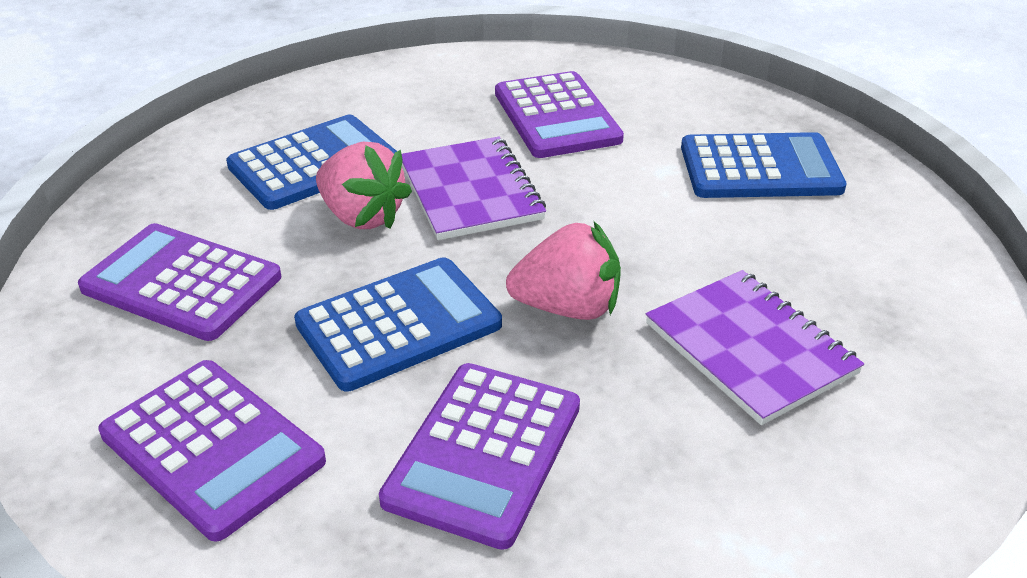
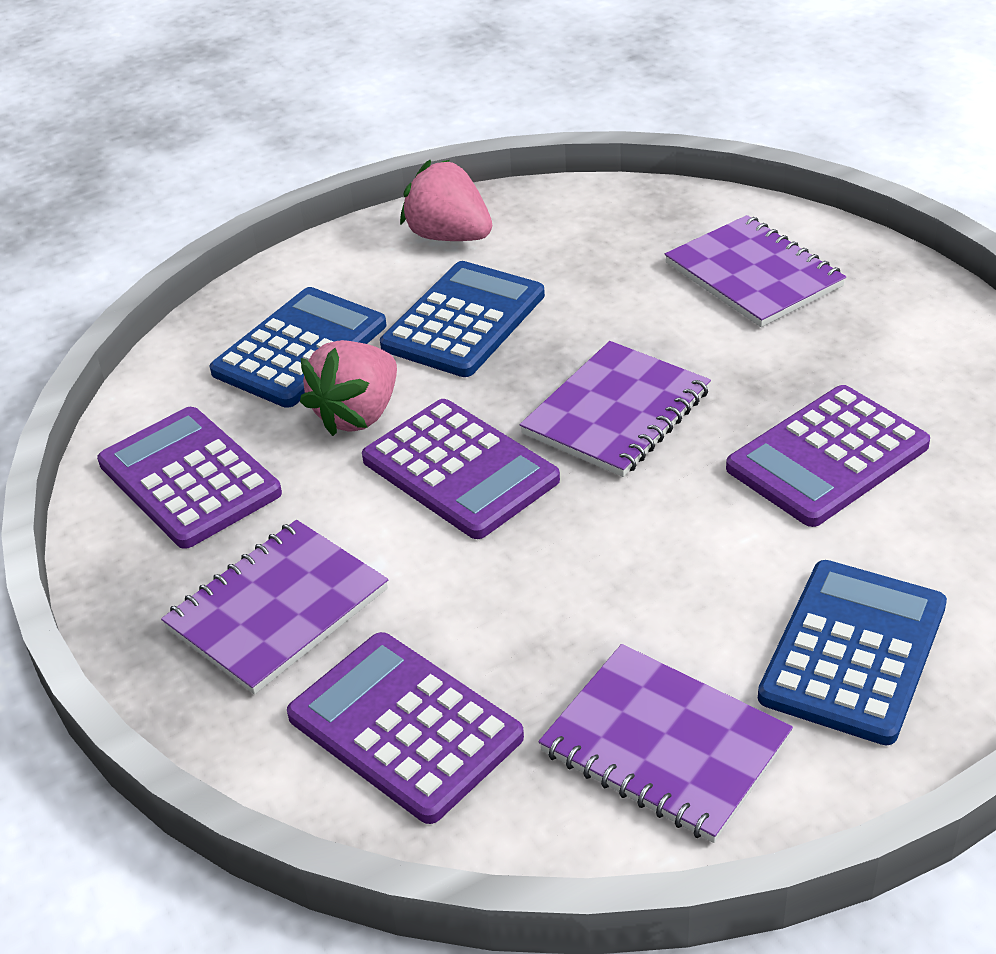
purple notebook: [402,137,546,240] [646,270,864,425] = 2 -> [161,520,388,694] [520,341,711,477] [538,644,793,843] [665,215,846,327] = 4

